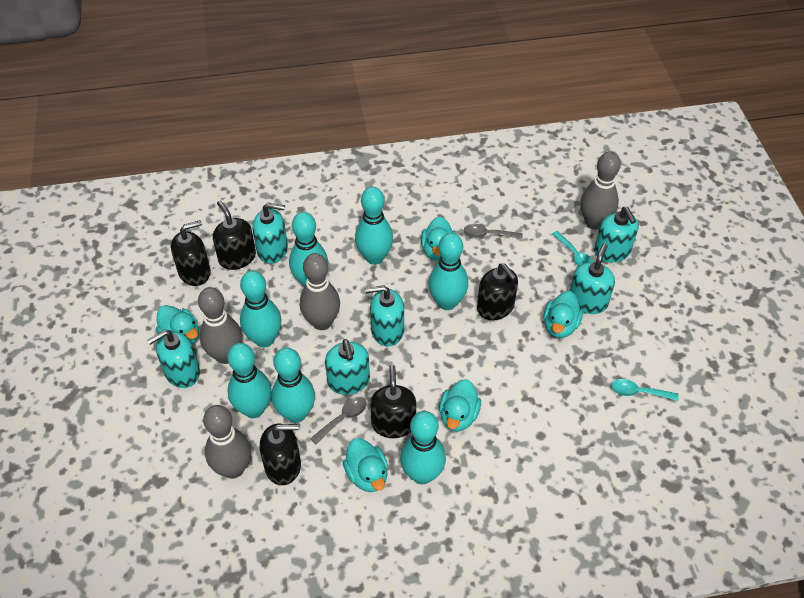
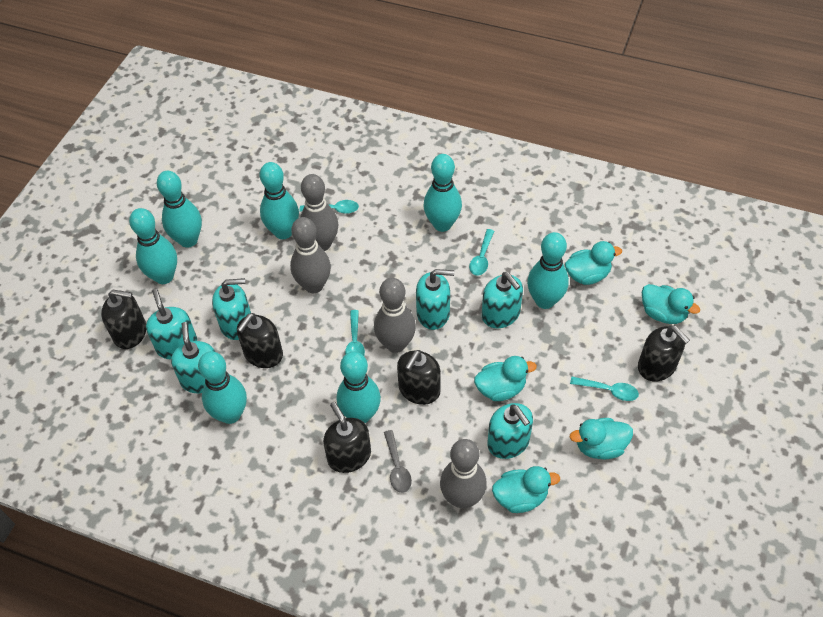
grey spoon: [310,397,367,444] [464,224,523,239] = 2 -> [384,430,412,493] = 1
turquoise spoon: [552,231,594,266] [611,379,679,401] = 2 -> [300,200,359,214] [345,310,365,356] [469,229,494,276] [570,377,639,401] = 4

